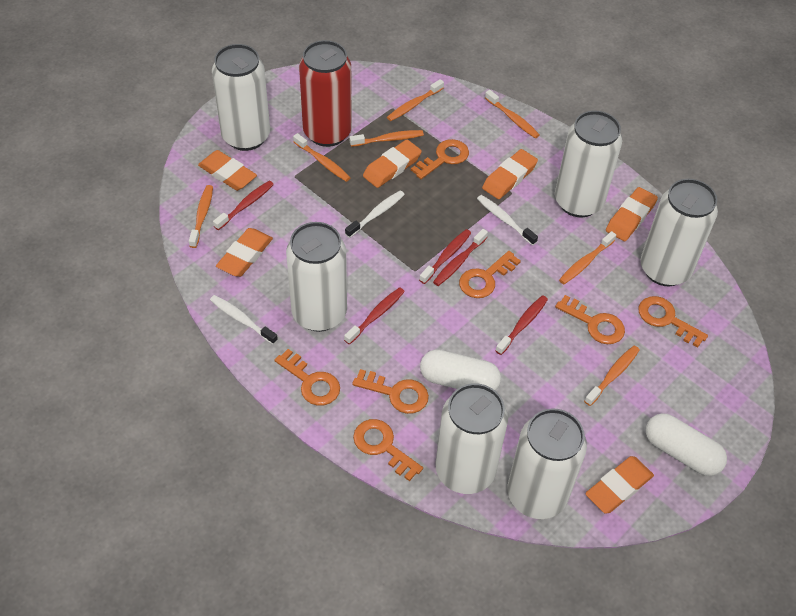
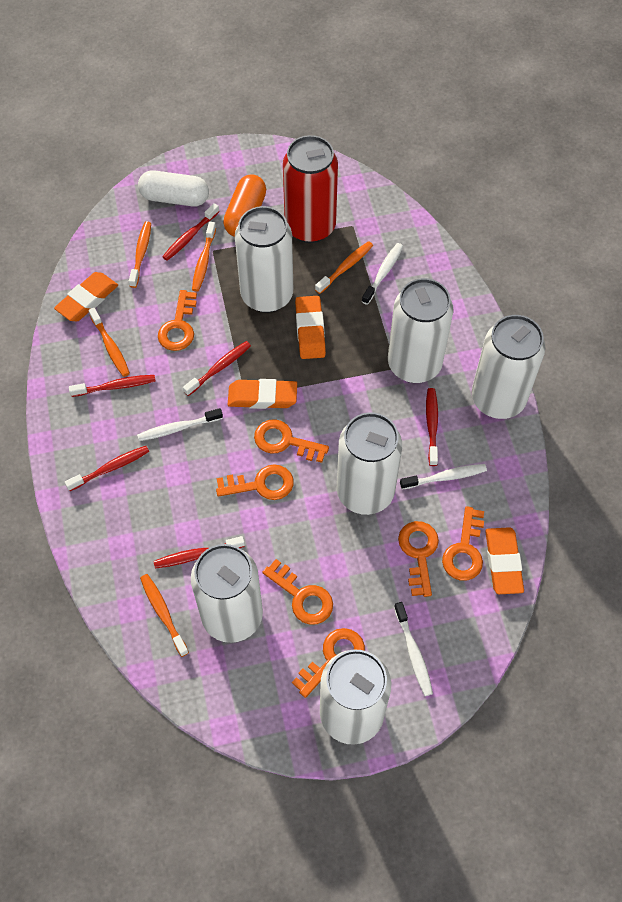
orange capsule: none = 0 -> [223,175,266,237] = 1
orange eraser: [198,150,257,191] [216,228,273,277] [363,140,422,188] [482,149,538,199] [585,456,654,514] [606,187,658,241] = 6 -> [54,272,118,321] [228,379,297,409] [295,296,326,359] [485,527,524,594] = 4
orange toothbrush: [189,185,213,248] [293,133,351,182] [350,130,424,147] [387,79,444,121] [485,90,540,138] [559,231,616,284] [584,346,640,406] = 7 -> [89,308,130,377] [129,221,151,288] [140,574,189,657] [192,222,216,292] [315,241,373,294] = 5
red toothbrush: [213,181,274,230] [344,287,405,345] [419,229,471,284] [433,229,488,286] [495,295,548,355] = 5 -> [65,446,149,491] [69,375,156,397] [153,536,245,569] [162,203,219,261] [183,341,251,396] [426,388,438,466] = 6
white capsule: [420,350,501,391] [646,413,727,476] = 2 -> [138,170,209,206] = 1
white toothbrush: [210,295,278,345] [345,191,405,238] [477,195,538,246] = 3 -> [137,408,223,441] [362,243,403,305] [394,602,433,696] [400,464,487,490] = 4

